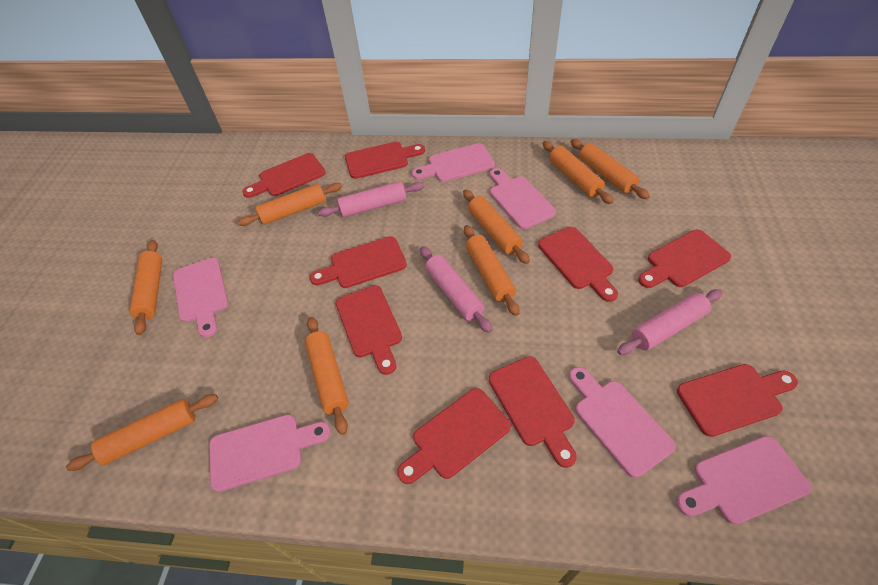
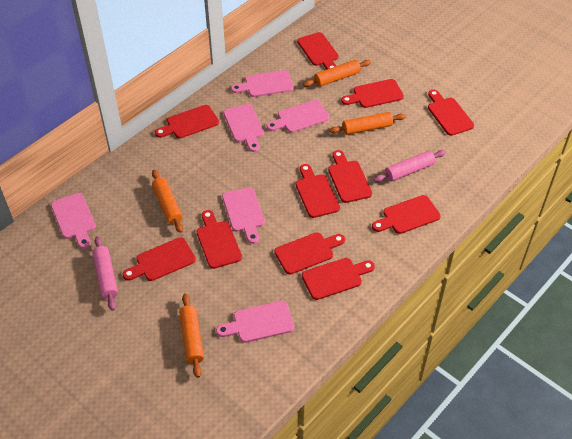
orange rolling pin: [66,394,218,471] [129,240,162,335] [238,183,342,226] [305,317,349,435] [463,190,530,264] [464,225,519,316] [543,141,614,204] [571,139,650,199] = 8 -> [152,170,183,233] [179,294,204,378] [303,60,371,87] [329,112,406,135] = 4
pink rolling pin: [318,181,424,217] [420,246,492,333] [617,289,723,355] = 3 -> [92,236,118,311] [374,150,446,182] = 2
red cutting board: [242,153,326,198] [310,236,407,288] [336,285,402,375] [345,142,425,179] [397,388,511,484] [489,356,577,468] [538,227,618,302] [638,230,731,288] [677,364,798,437] = 9 -> [123,237,196,281] [155,105,219,138] [197,210,242,269] [274,232,345,275] [295,164,340,218] [297,32,339,70] [302,258,375,300] [328,150,372,203] [341,79,404,108] [372,195,441,234] [428,90,474,136] = 11

